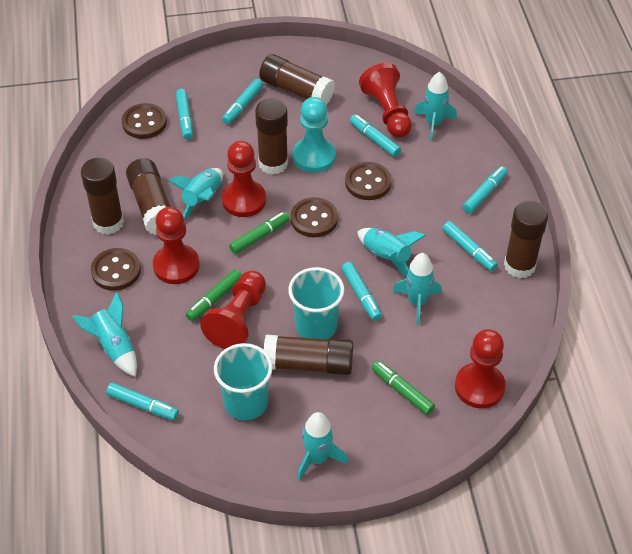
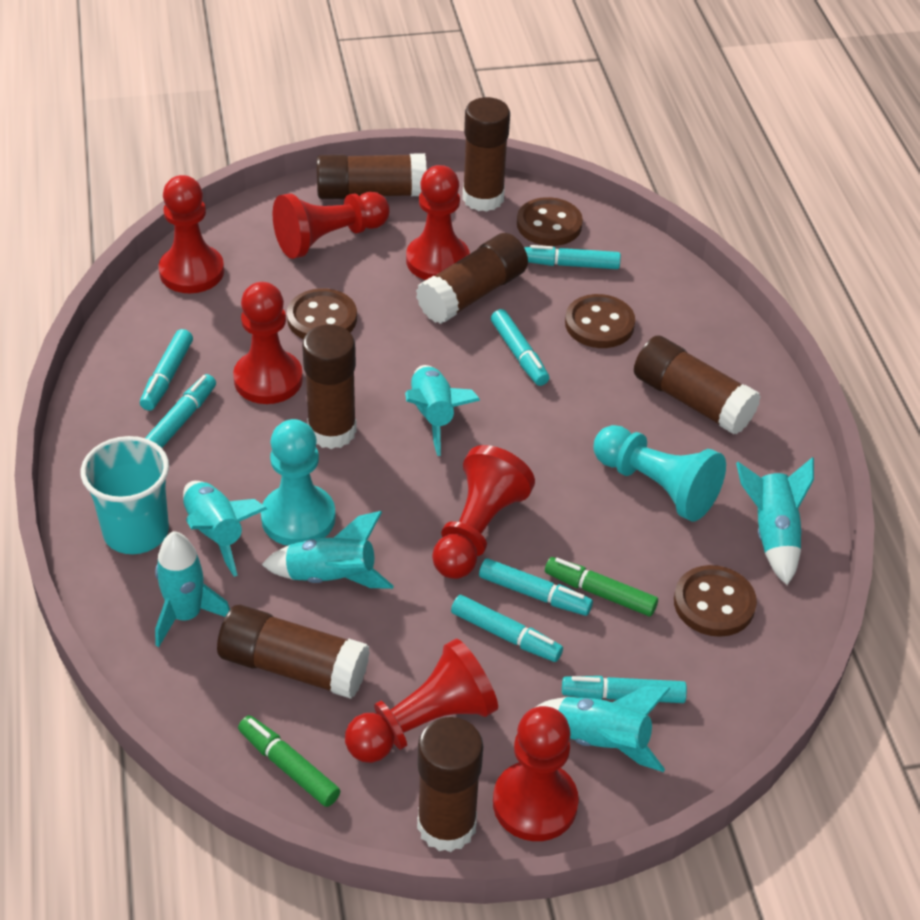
brown glue stick: [81,158,124,235] [126,158,170,235] [255,99,288,175] [259,54,335,105] [264,335,353,375] [504,201,548,278] = 6 -> [217,604,370,699] [302,325,357,449] [316,153,427,199] [416,233,528,324] [417,717,483,852] [462,97,510,212] [634,336,761,435] = 7
green marker: [186,269,242,321] [229,212,290,254] [372,360,435,415] = 3 -> [238,715,340,807] [545,557,658,617] = 2
red pawn: [153,207,200,284] [200,271,266,349] [222,141,266,217] [359,63,412,138] [455,329,506,408] = 5 -> [159,175,224,293] [233,282,303,404] [273,192,390,259] [345,639,498,763] [406,165,470,280] [432,445,535,579] [493,706,579,841] = 7
turquoise cup: [214,343,273,420] [288,267,344,339] = 2 -> [81,436,169,554] = 1
turquoise pawn: [293,97,336,173] = 1 -> [261,419,336,546] [593,425,726,521] = 2

